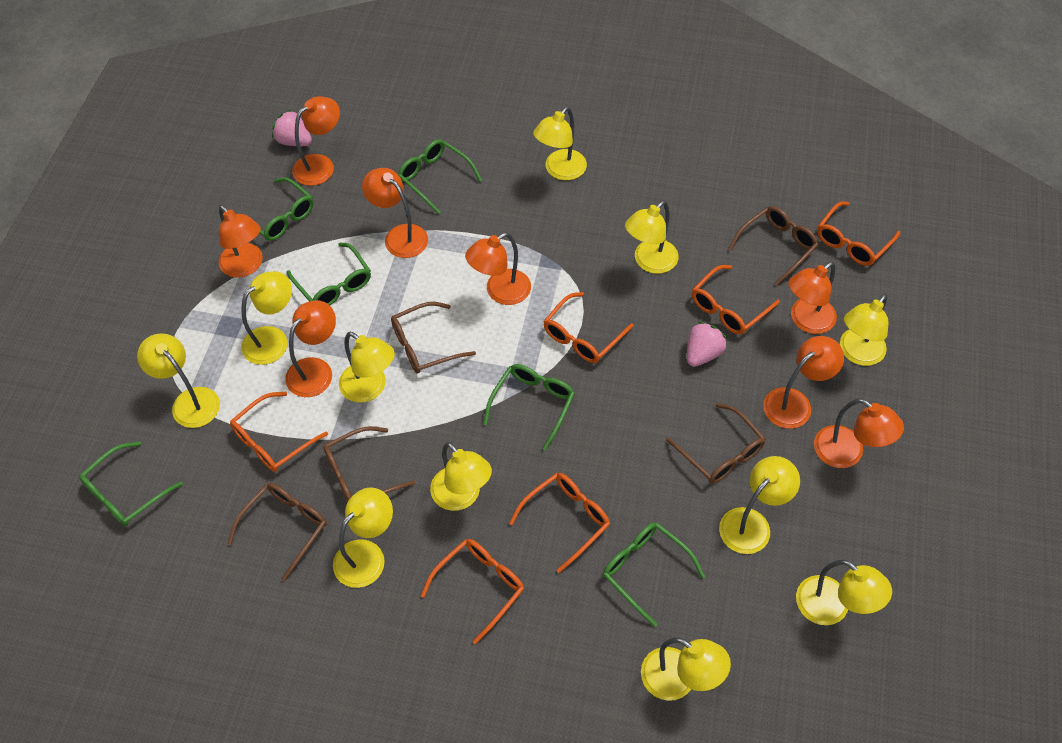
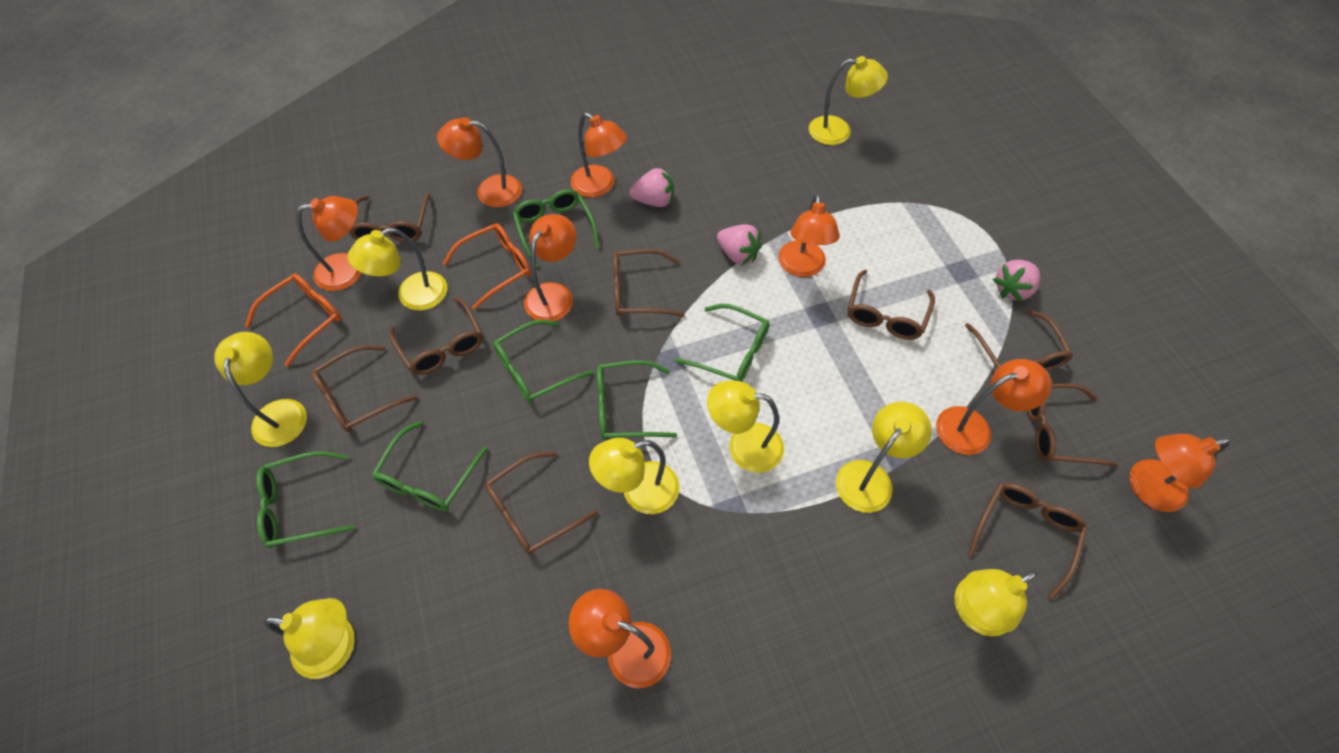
brown glasses: [228,483,327,581] [323,426,415,502] [391,302,476,374] [666,403,766,484] [728,206,818,286] = 5 -> [311,345,418,432] [349,193,430,242] [389,297,483,375] [485,452,598,555] [613,249,685,317] [848,270,935,340] [965,310,1073,371] [968,483,1087,600] [1027,383,1118,467] = 9
orange glasses: [230,392,328,472] [421,539,524,644] [509,473,610,573] [543,292,634,363] [692,265,780,335] [817,202,900,266] = 6 -> [245,273,341,367] [443,223,531,310] = 2
pink strawberry: [272,110,312,146] [687,321,727,367] = 2 -> [630,168,674,207] [717,224,762,265] [993,260,1040,302] = 3
yellow lamp: [137,333,220,428] [241,271,292,365] [333,488,393,588] [339,332,395,402] [430,442,492,511] [533,107,587,180] [625,201,679,274] [641,638,731,701] [719,456,800,554] [796,560,892,625] [840,294,889,366] = 11 -> [214,332,307,447] [264,598,355,679] [348,228,447,310] [589,438,679,514] [707,381,784,473] [809,56,888,145] [836,402,932,513] [955,569,1037,636] = 8

